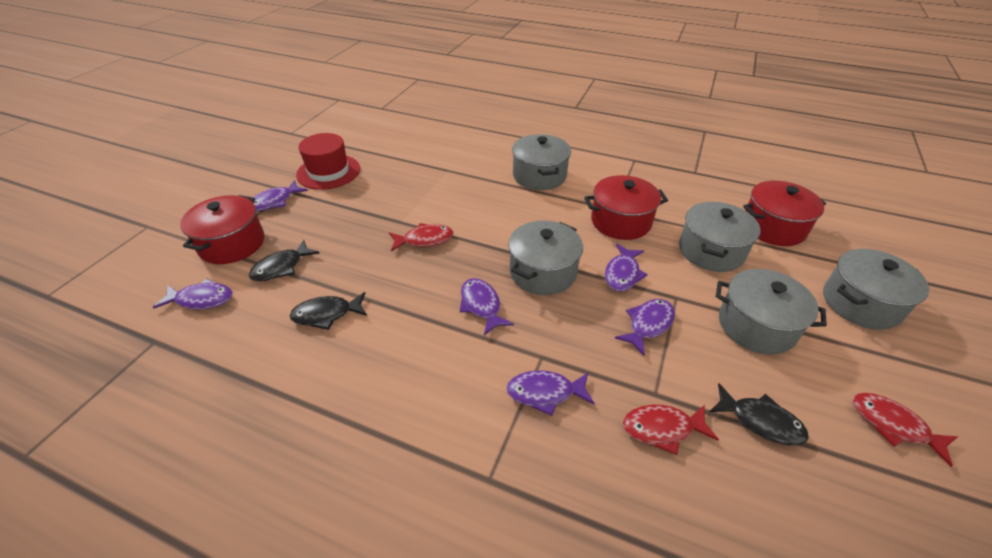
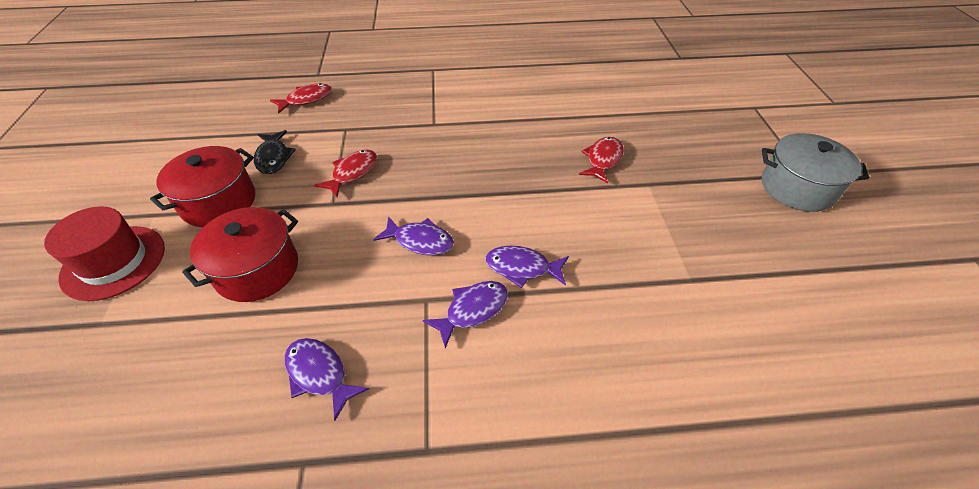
black fish: [249,240,319,281] [290,292,367,330] [709,384,809,445] = 3 -> [254,130,296,174] = 1
grey pot: [508,221,583,295] [512,134,571,190] [679,202,760,272] [716,269,827,355] [823,249,929,330] = 5 -> [762,133,869,212] = 1
purple fish: [153,279,233,310] [253,180,308,211] [460,278,514,335] [506,370,595,416] [605,244,648,292] [615,299,675,356] = 6 -> [284,338,370,421] [373,216,454,255] [423,281,508,348] [485,246,569,288] = 4
red pot: [180,195,264,264] [584,175,668,240] [743,181,826,246] = 3 -> [150,146,255,227] [182,207,298,302] = 2

